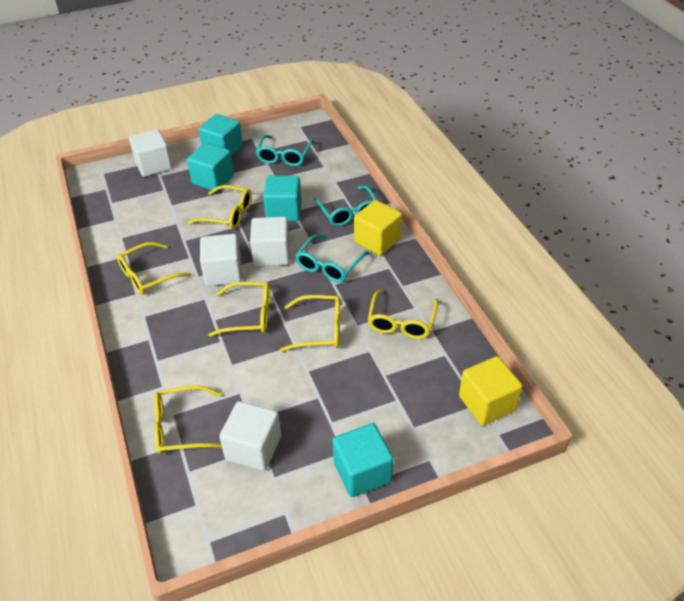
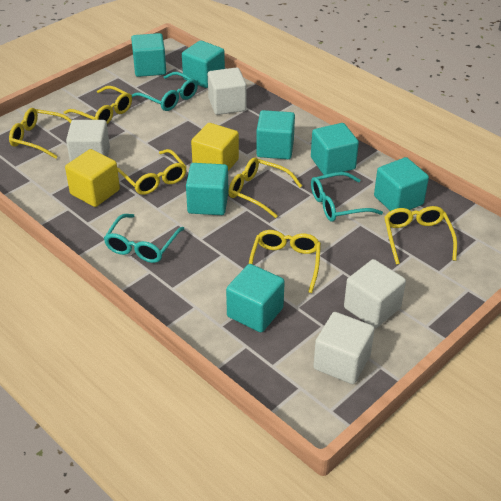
turquoise cube: [187,143,234,192] [198,114,243,156] [263,176,302,222] [332,423,393,497] = 4 -> [131,33,166,77] [182,40,225,88] [186,163,229,215] [226,264,285,332] [256,110,295,159] [311,123,359,175] [374,157,429,211] = 7

